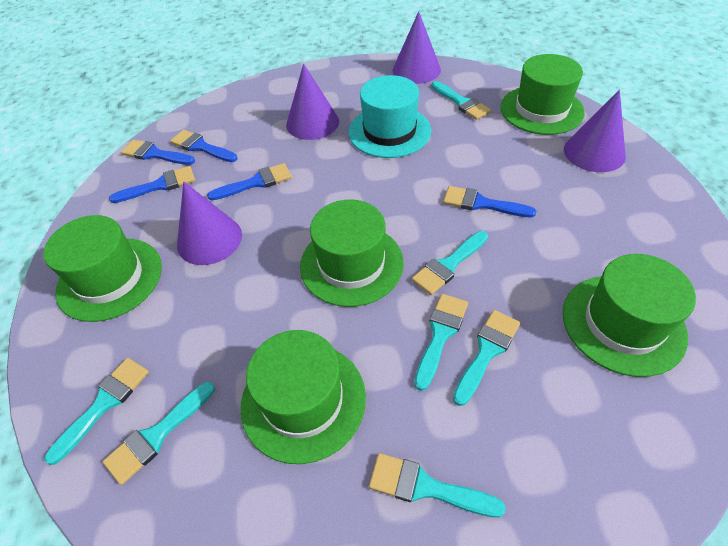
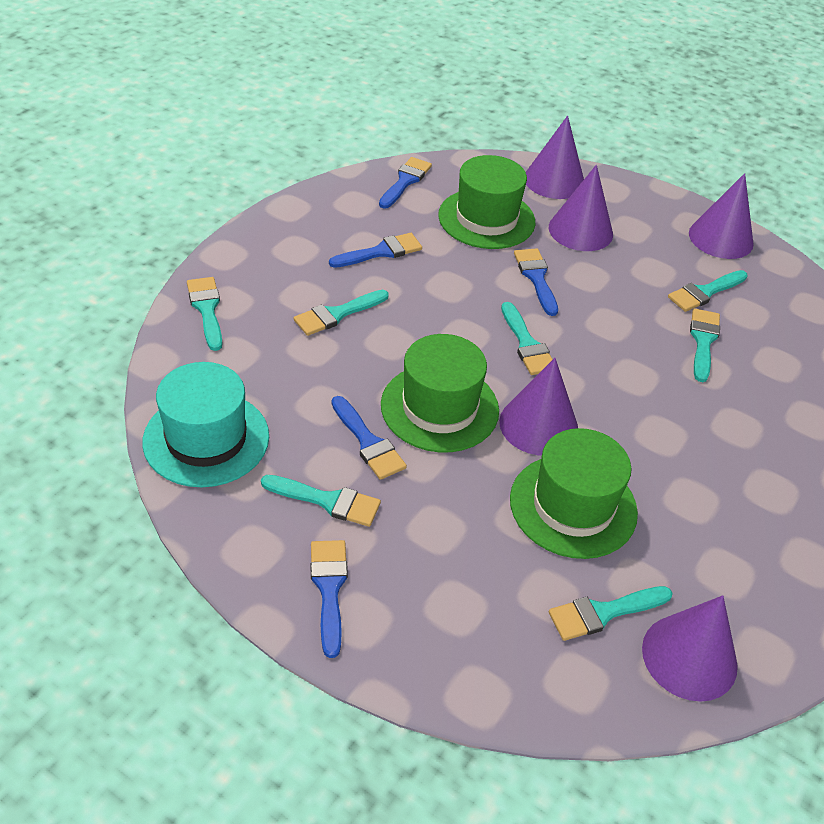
green hat: [43,215,162,322] [241,330,366,464] [300,199,404,307] [501,54,585,135] [563,254,696,377] = 5 -> [381,334,499,452] [438,155,535,249] [510,428,638,559] = 3
purple cone: [177,182,242,265] [286,63,339,140] [392,11,441,84] [564,90,626,172] = 4 -> [499,358,578,456] [526,116,584,199] [549,165,613,251] [642,595,738,702] [689,173,754,259] = 5

